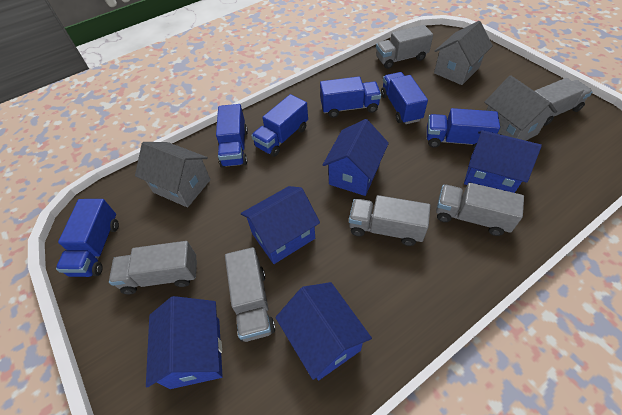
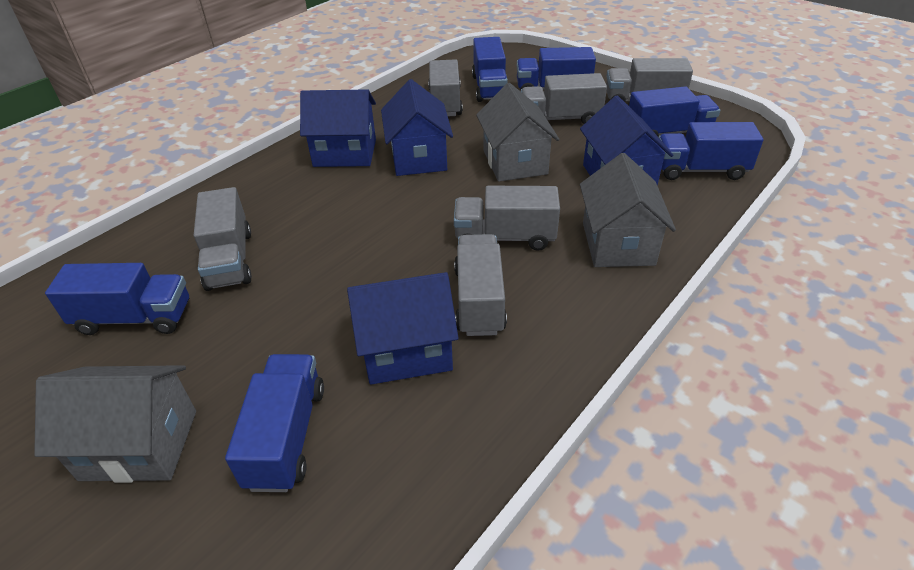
blue house: [146,296,223,389] [241,186,320,264] [275,282,372,380] [323,119,389,196] [464,130,542,193] = 5 -> [300,89,376,167] [347,272,458,384] [381,79,453,176] [580,96,673,186] = 4

